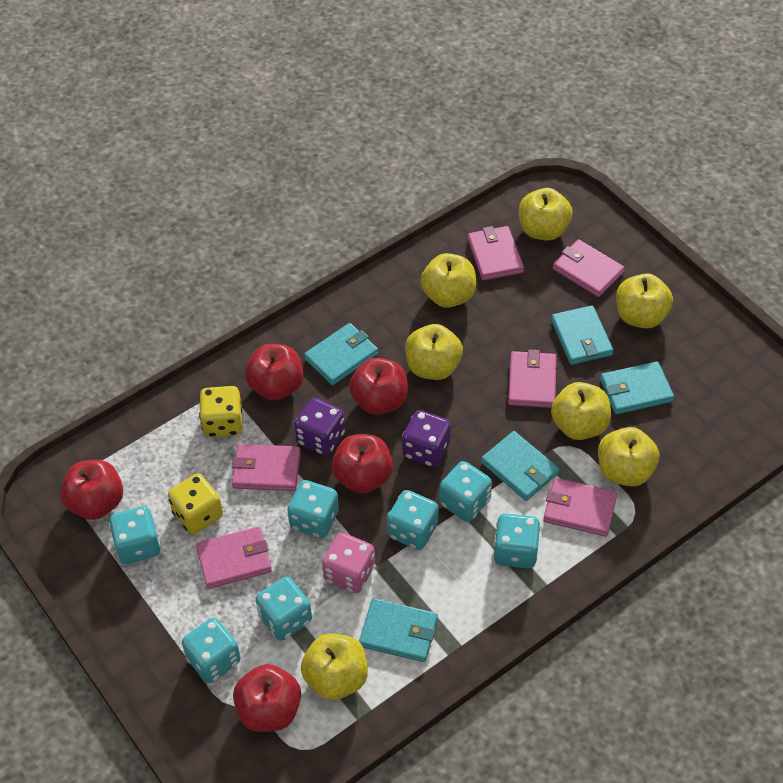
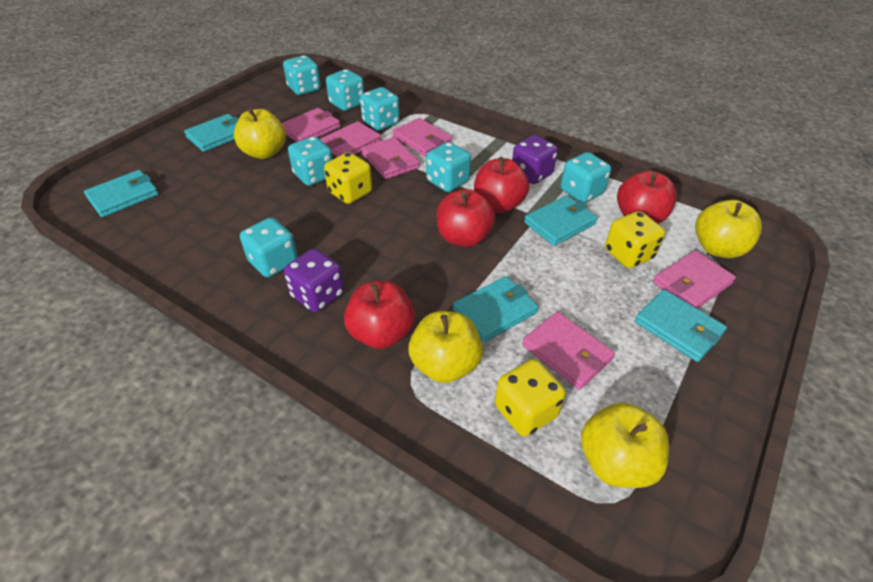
pink dice: [322,533,375,593] = 1 -> none = 0
red apple: [60,460,123,520] [233,664,301,732] [245,344,303,400] [332,434,393,493] [349,358,408,415] = 5 -> [344,281,415,349] [437,189,495,247] [474,157,529,213] [617,171,677,224] = 4
yellow apple: [301,633,368,700] [405,324,463,380] [421,253,476,308] [519,188,573,241] [551,382,611,440] [598,427,659,487] [616,273,673,329] = 7 -> [234,108,286,159] [409,311,483,383] [581,403,669,488] [695,200,762,258] = 4
yellow dice: [168,473,223,534] [199,386,243,437] = 2 -> [324,152,372,204] [495,359,566,437] [605,211,665,268] = 3

